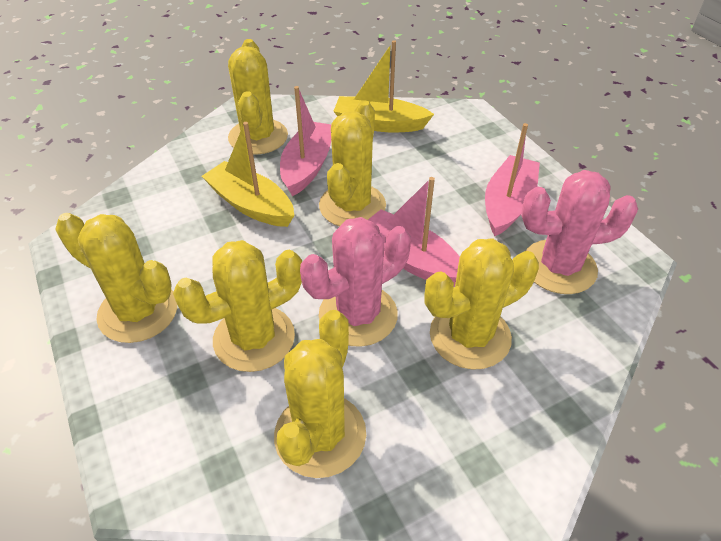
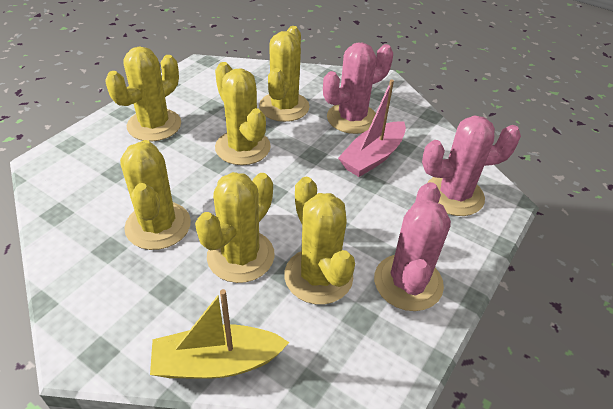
pink boat: [280,86,331,196] [368,177,460,287] [485,123,540,236] = 3 -> [338,79,406,177] = 1
pink cactus: [300,217,411,347] [521,170,638,294] = 2 -> [323,42,393,134] [374,182,451,311] [422,116,521,216] = 3
yellow boat: [202,122,294,227] [333,40,434,132] = 2 -> [150,289,290,379] = 1

